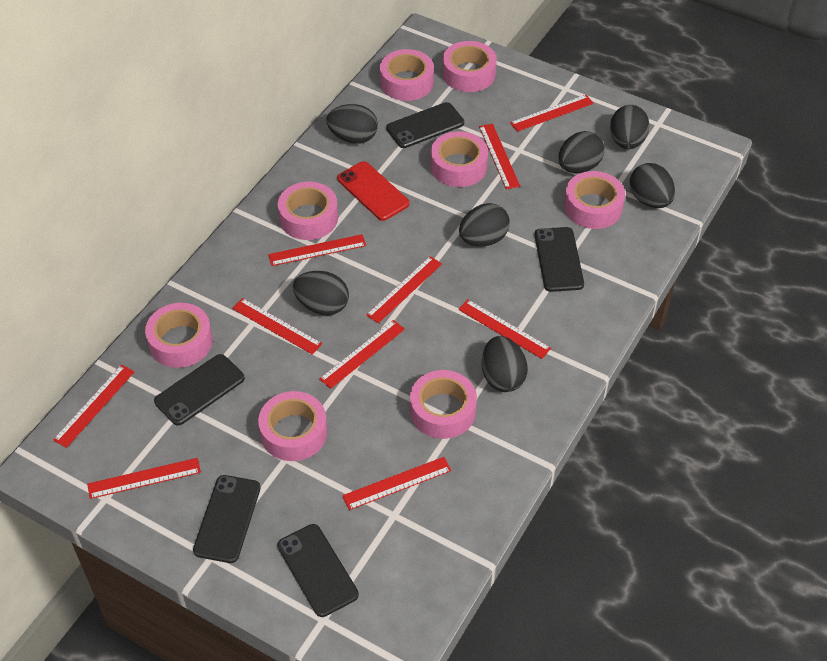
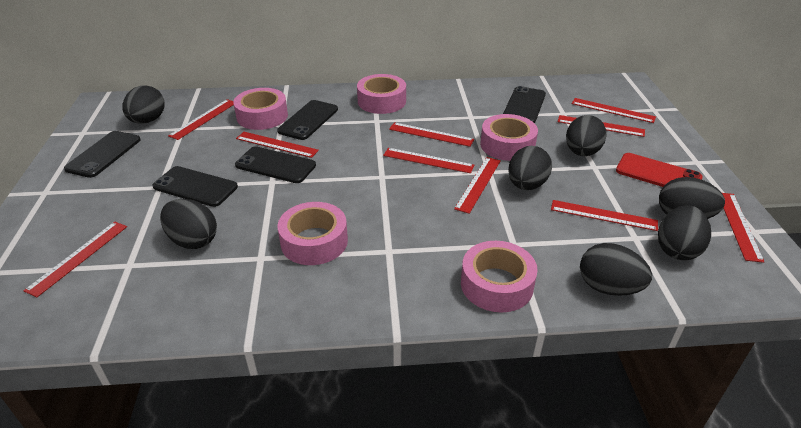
pink tape: [145,303,213,368] [258,391,327,461] [278,182,338,240] [380,49,434,101] [410,370,477,439] [431,131,488,187] [442,41,497,92] [564,171,625,229] = 8 -> [233,88,288,130] [278,202,348,265] [357,74,406,114] [461,241,538,312] [480,114,538,161] = 5

